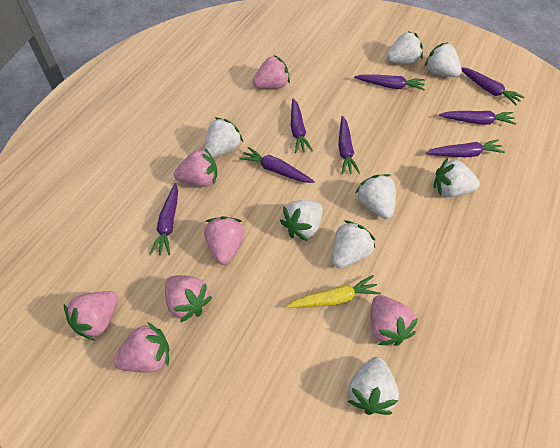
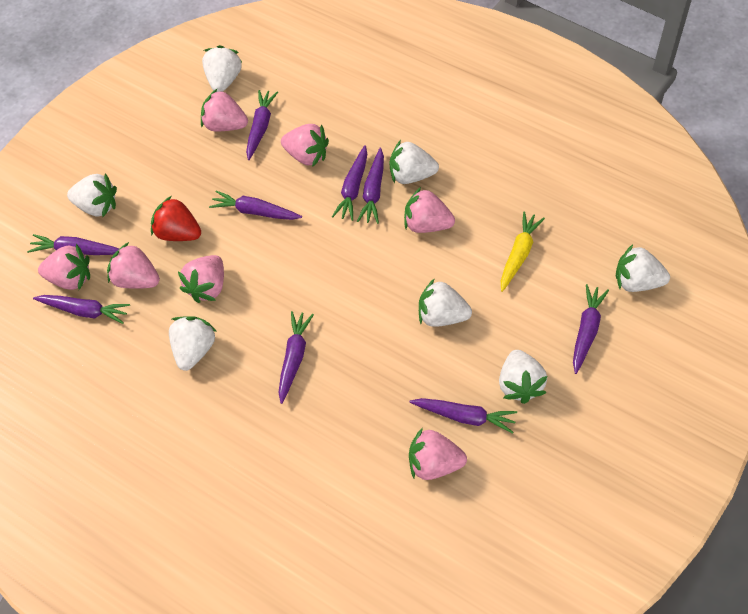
purple carrot: [149,183,178,255] [239,147,315,183] [291,98,313,153] [338,116,360,174] [354,74,425,90] [426,140,505,157] [439,111,516,125] [461,67,525,106] = 8 -> [27,234,119,255] [33,295,130,324] [209,191,302,220] [246,90,278,160] [278,311,314,404] [332,145,367,221] [357,148,384,224] [409,398,517,434] [573,284,609,374] = 9
red strawberry: none = 0 -> [151,196,201,241] = 1
white strawberry: [204,117,243,157] [280,200,323,241] [332,220,376,268] [348,357,399,415] [355,174,396,219] [386,31,423,64] [425,42,462,77] [434,158,480,197] = 8 -> [67,173,117,217] [169,316,217,371] [202,45,243,92] [390,140,439,184] [419,278,472,327] [499,350,547,404] [616,245,670,292] = 7

